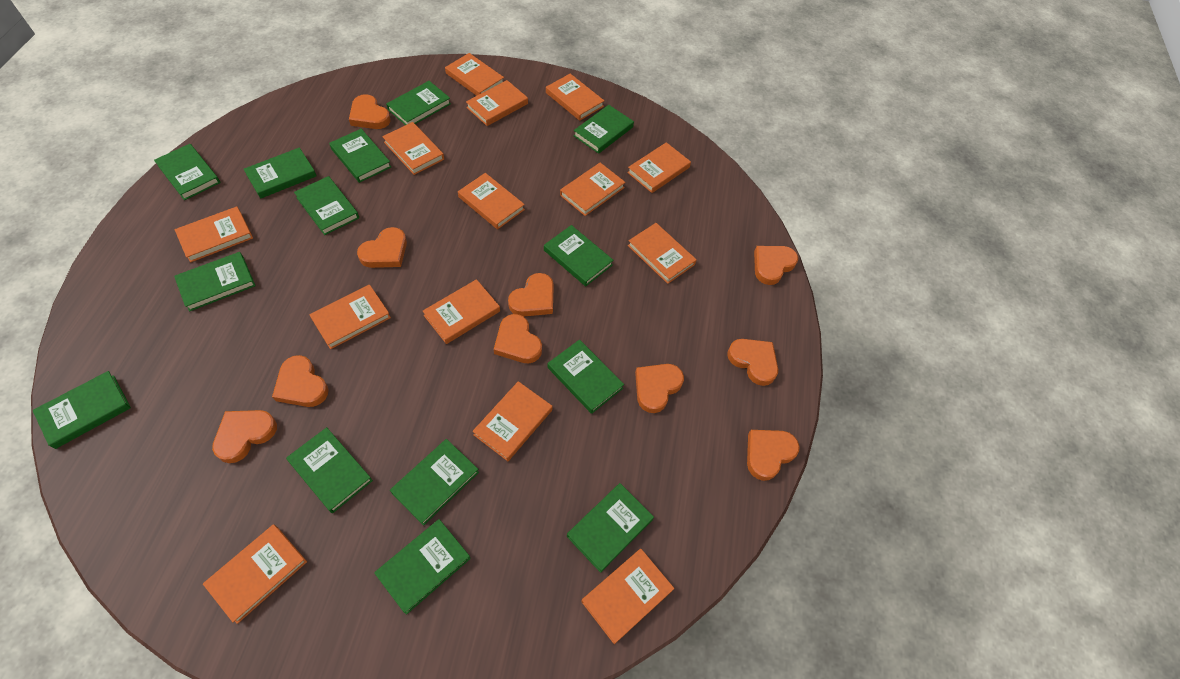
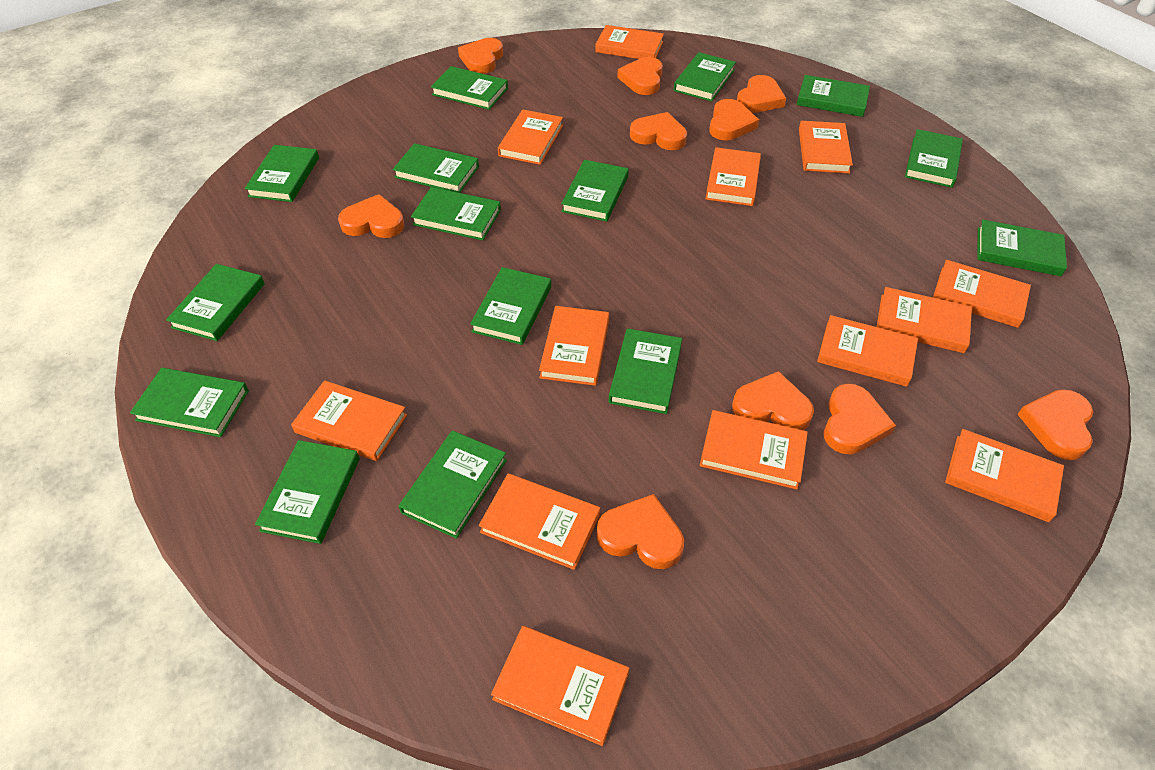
green book: [33,371,131,449] [154,144,220,200] [174,252,256,312] [244,147,317,199] [286,427,373,513] [294,176,359,235] [329,129,391,183] [374,519,471,615] [386,81,451,125] [390,439,479,526] [544,225,613,286] [548,339,624,414] [567,483,654,573] [573,105,634,154] = 14 -> [130,368,249,437] [166,264,265,341] [245,145,319,202] [255,440,360,544] [393,143,479,193] [399,431,507,539] [411,187,501,241] [431,66,508,110] [470,267,551,345] [561,160,629,222] [609,329,682,414] [674,52,736,102] [797,75,870,117] [905,129,963,188] [977,219,1067,276] = 15
orange book: [175,206,253,263] [203,524,307,624] [309,285,391,349] [382,122,444,175] [423,279,500,344] [445,53,504,96] [458,173,525,229] [466,80,528,126] [473,381,552,461] [546,74,604,121] [560,163,625,216] [581,549,675,644] [627,142,691,193] [628,223,697,284] = 14 -> [291,380,407,461] [479,473,600,570] [491,626,629,746] [498,110,563,165] [539,306,609,386] [595,25,664,59] [700,410,808,489] [705,147,761,206] [799,121,853,173] [817,315,918,387] [877,287,972,353] [933,260,1031,328] [945,429,1064,522] = 13

